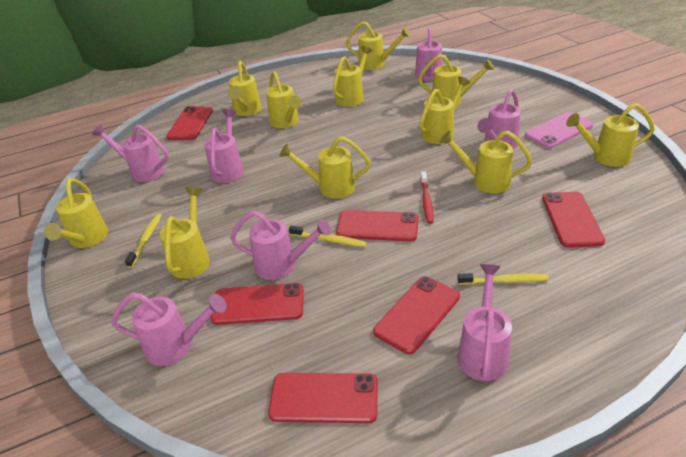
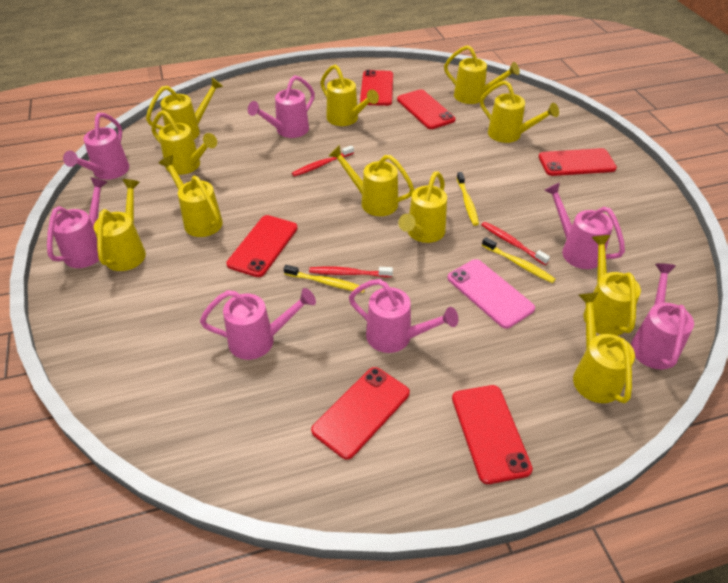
red toothbrush: [420,171,433,224] = 1 -> [292,145,354,177] [309,267,393,277] [481,222,550,265] = 3

